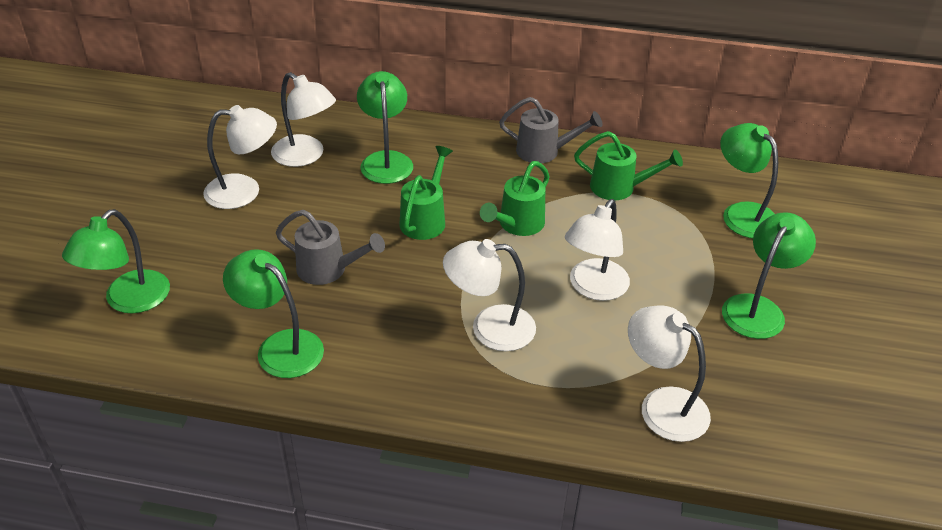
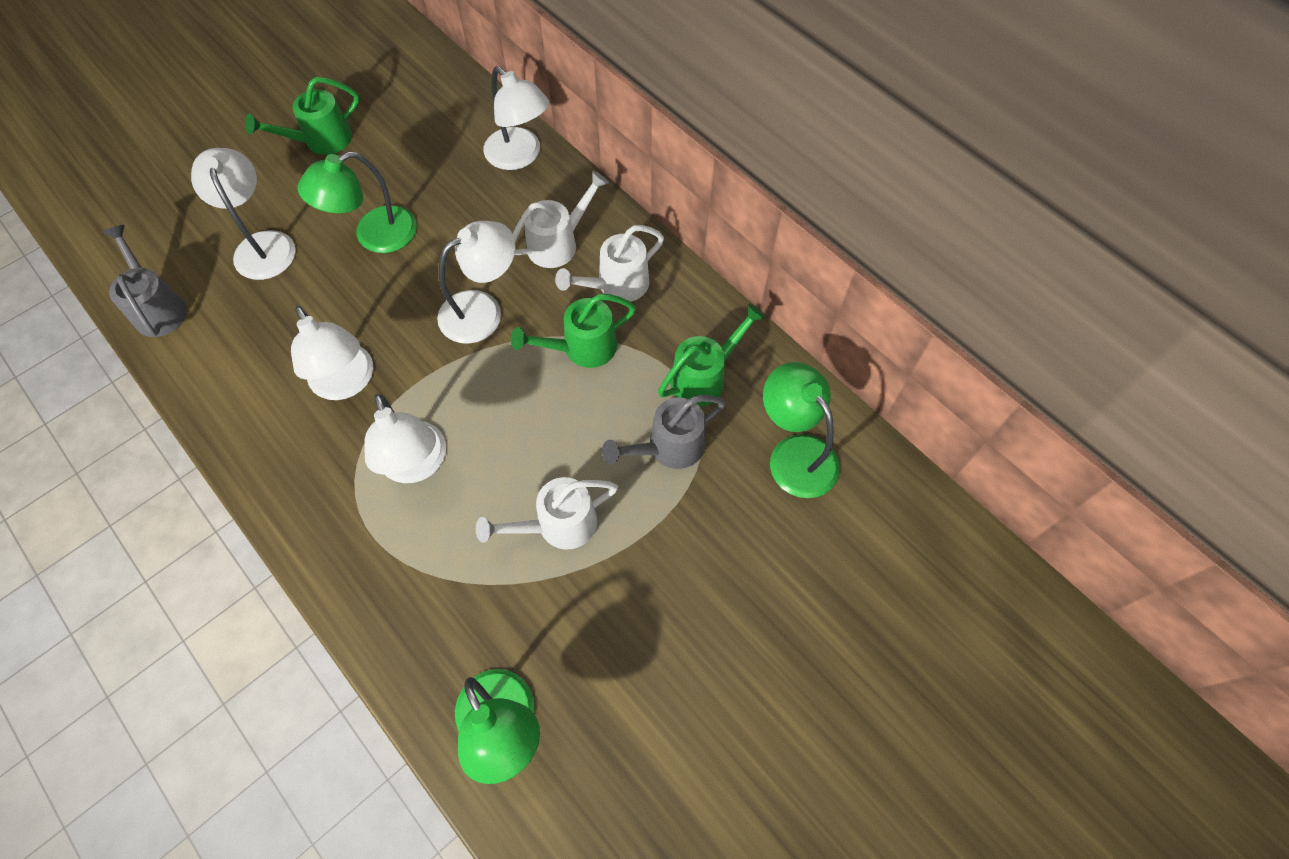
green lamp: [62,209,170,313] [223,249,324,378] [357,71,413,184] [720,123,778,238] [722,212,816,339] = 5 -> [297,152,417,253] [455,669,540,784] [763,362,840,498] = 3
white watering can: none = 0 -> [476,477,618,550] [513,170,609,268] [555,225,664,302] = 3

